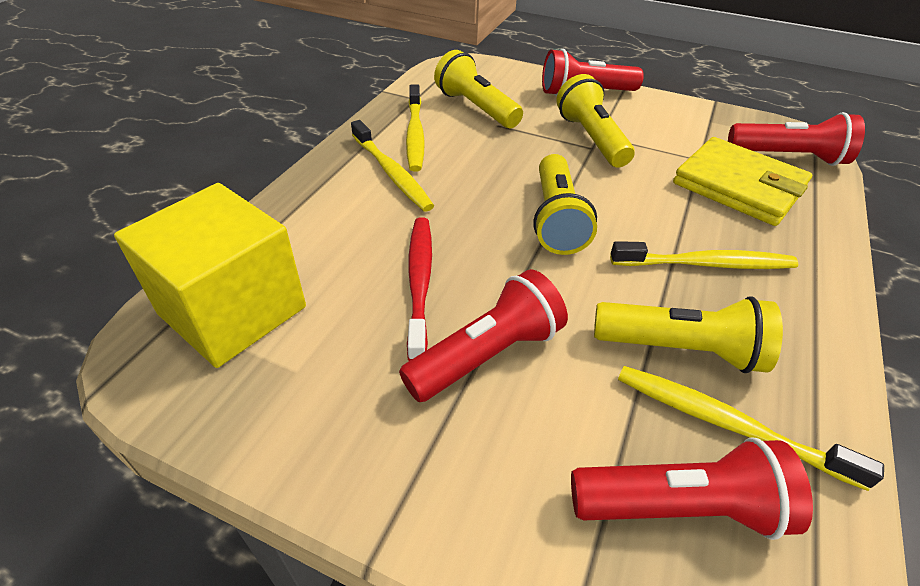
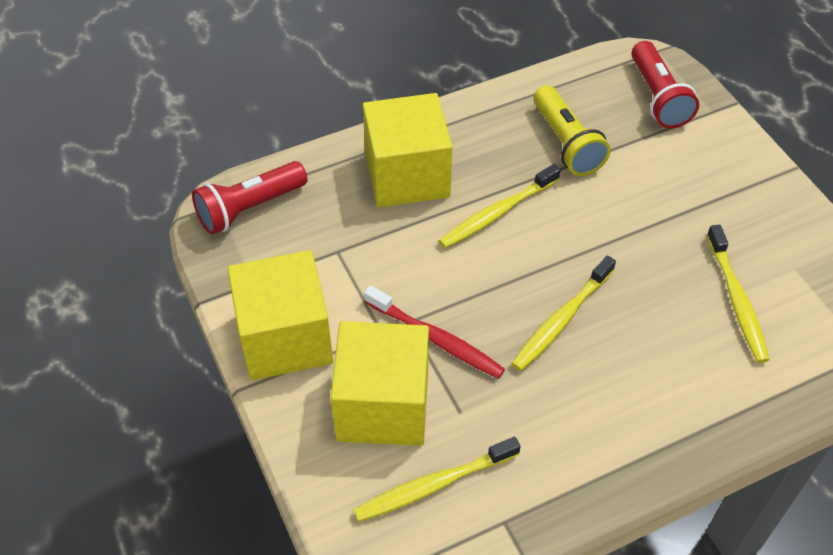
red flashlight: [399,269,568,402] [542,49,644,96] [571,437,813,540] [728,112,865,166] = 4 -> [192,161,308,235] [631,41,699,128] = 2
yellow cube: [114,183,306,368] = 1 -> [228,250,333,380] [331,321,429,446] [363,93,452,208] = 3
yellow flashlight: [434,50,523,128] [533,154,597,255] [556,74,635,168] [594,297,783,373] = 4 -> [534,85,611,176] = 1
yellow wallet: [673,137,812,226] = 1 -> none = 0

